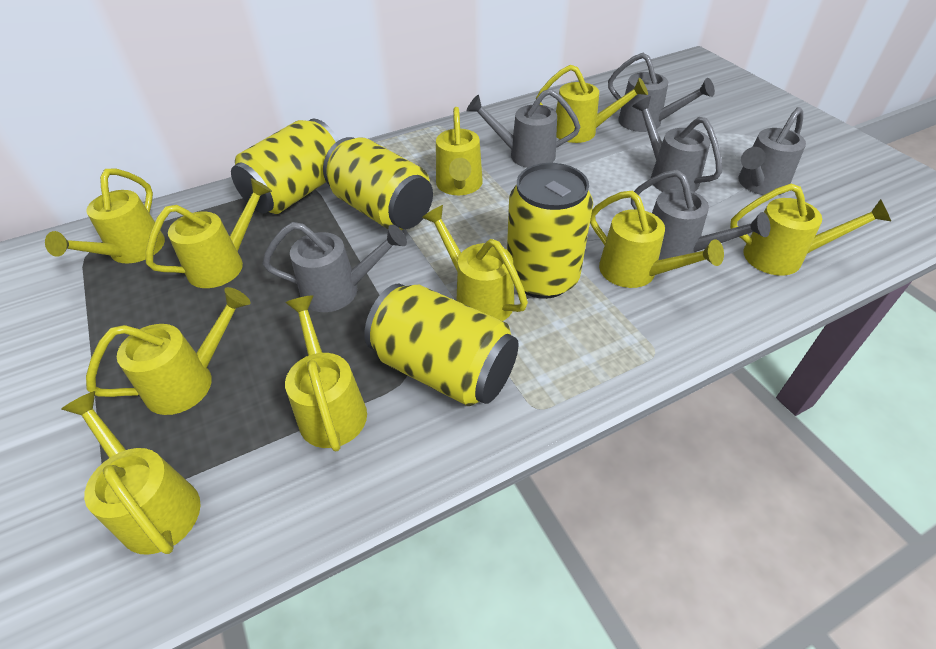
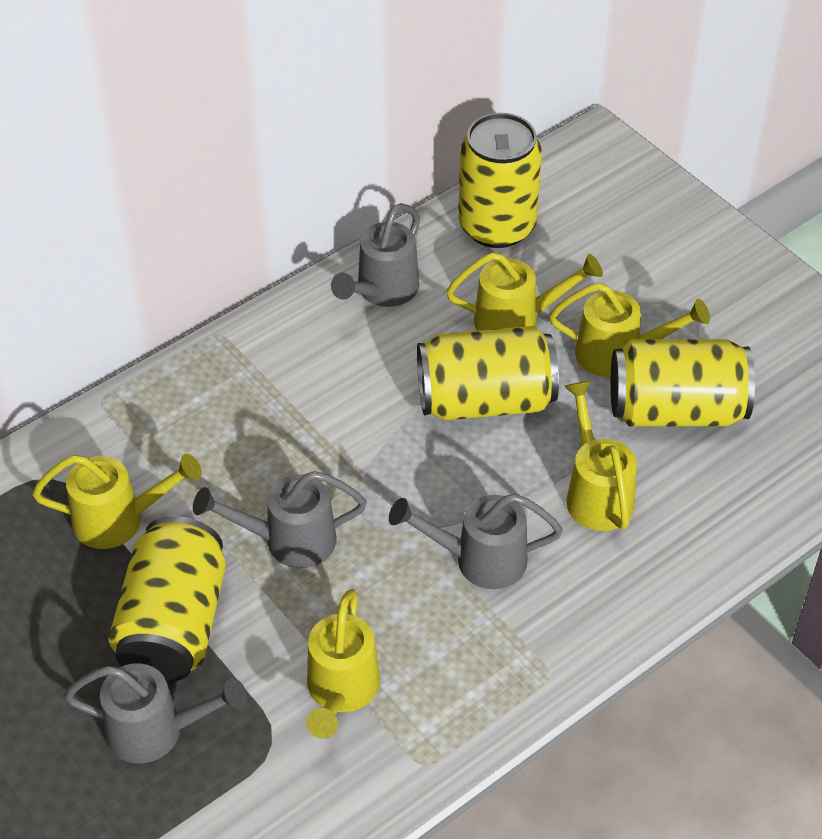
grey watering can: [262,222,407,312] [467,89,580,168] [608,53,715,132] [631,170,770,260] [632,96,722,192] [738,107,806,195] = 6 -> [64,663,247,763] [193,471,367,568] [331,203,420,307] [389,494,563,589] = 4
yellow watering can: [45,168,165,264] [61,391,200,555] [86,287,251,415] [146,178,272,288] [285,295,367,452] [422,205,528,321] [436,107,483,195] [536,64,648,143] [590,191,724,288] [730,184,891,276] = 10 -> [32,454,202,549] [306,589,380,739] [446,252,603,331] [549,283,710,378] [564,380,637,531] = 5

